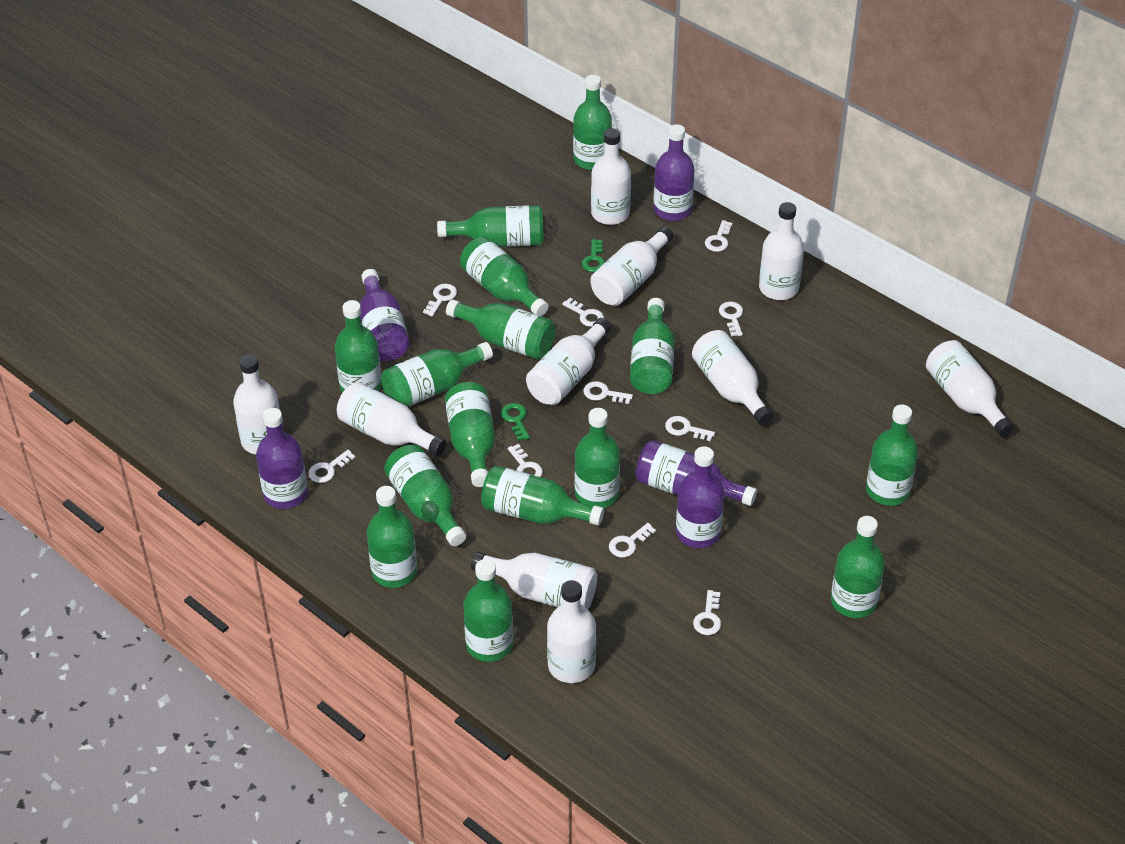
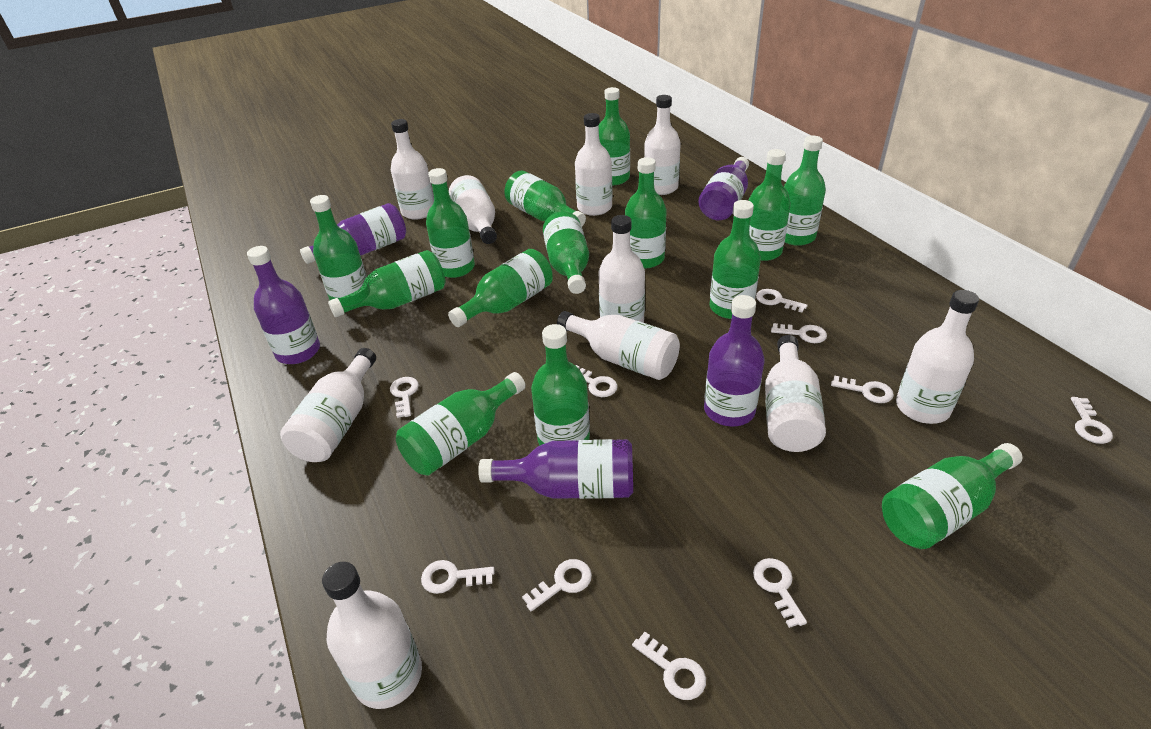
green bottle: [335,300,382,393] [367,486,417,588] [381,342,493,407] [384,445,466,546] [437,205,544,247] [445,382,495,487] [446,299,555,359] [460,237,549,316] [463,559,513,662] [481,466,604,525] [573,75,612,170] [575,408,620,508] [630,298,675,394] [831,516,885,618] [866,404,918,506] = 15 -> [310,195,367,300] [328,250,445,317] [396,372,526,475] [426,168,475,278] [448,249,553,327] [504,171,586,226] [531,324,590,446] [543,211,589,294] [599,87,630,185] [625,157,667,268] [709,200,761,319] [748,149,791,261] [784,135,826,246] [882,443,1023,549] = 14
green key: [501,403,530,441] [582,239,605,272] = 2 -> none = 0

